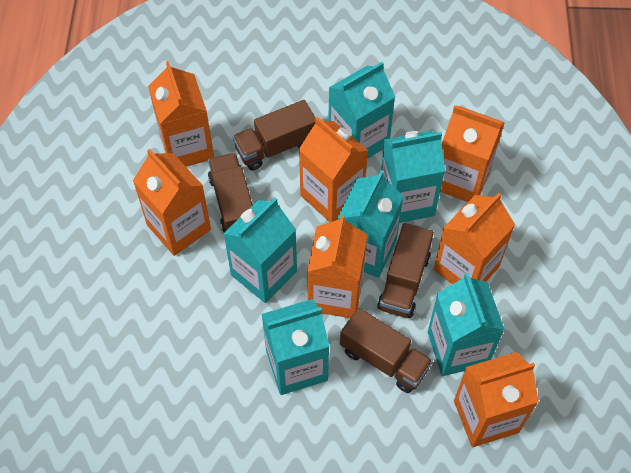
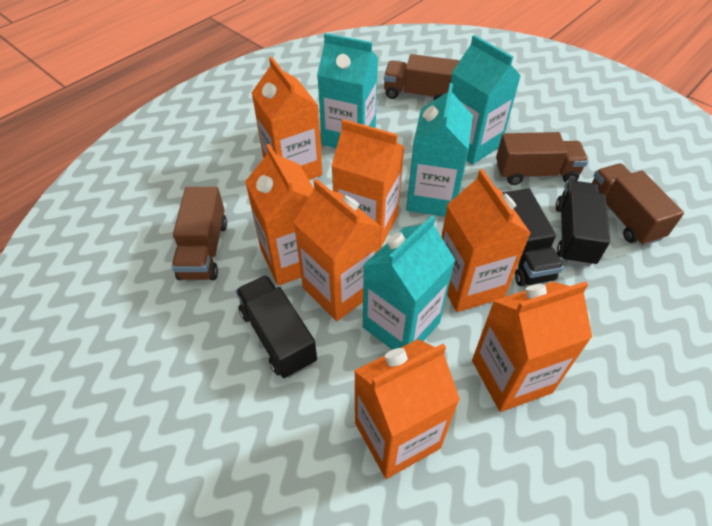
black truck: none = 0 -> [236,275,317,378] [503,188,564,286] [556,180,610,266] = 3
turquoise carton: [223,198,297,303] [262,299,329,395] [328,62,395,159] [337,170,404,278] [381,131,445,223] [428,273,505,376] = 6 -> [317,33,378,148] [363,215,455,350] [406,83,473,217] [451,35,521,164] = 4

